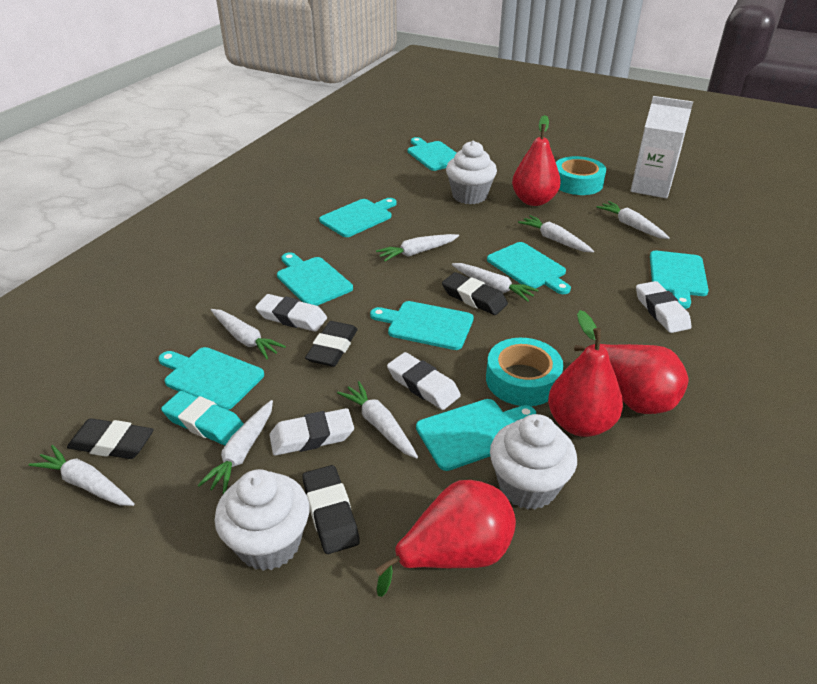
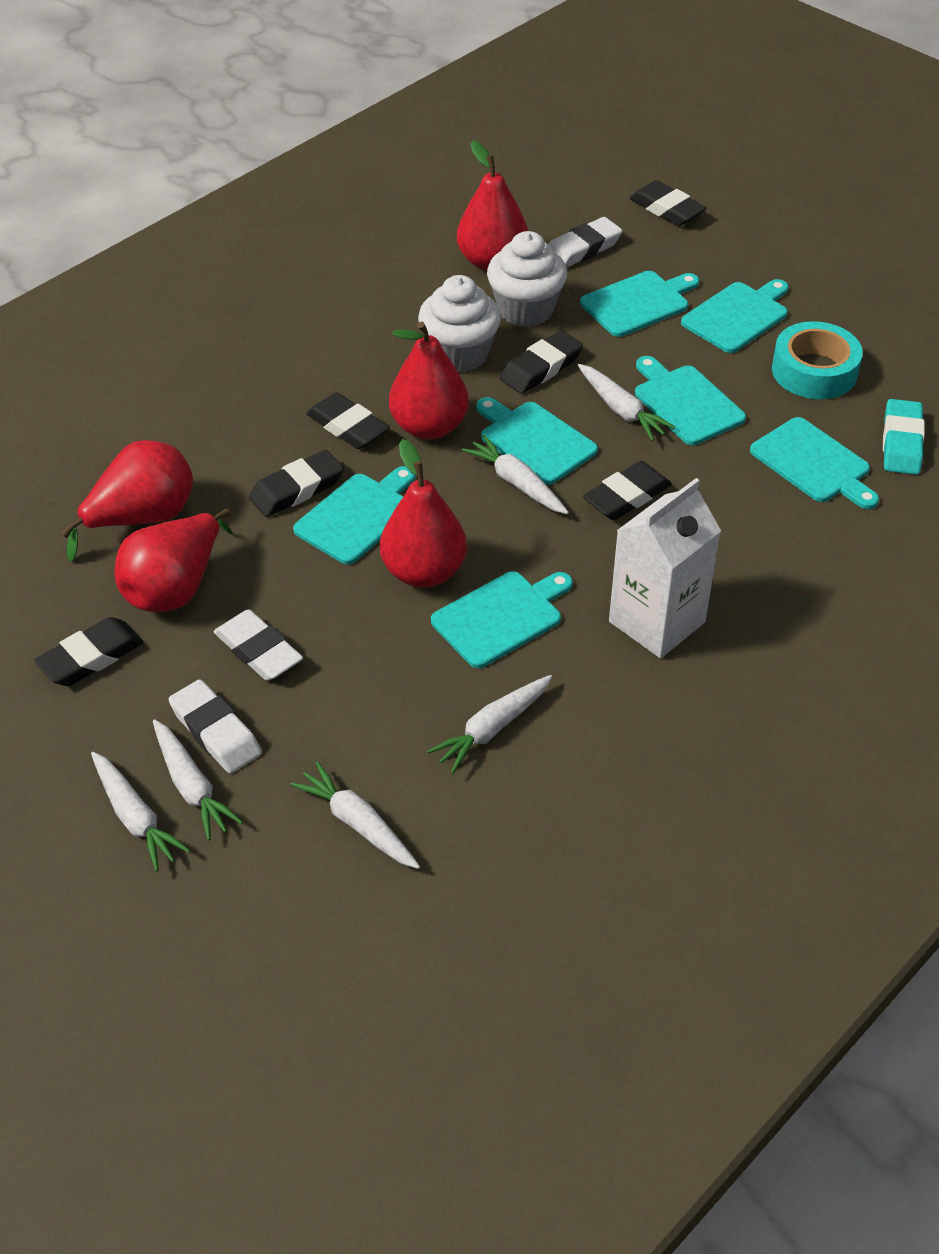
black eraser: [67,418,154,459] [302,465,360,554] [305,321,358,367] [442,272,508,315] = 4 -> [34,617,144,686] [249,450,344,517] [306,392,390,449] [500,330,583,394] [583,461,672,520] [629,180,707,226] = 6
red pear: [375,480,516,597] [512,115,561,206] [548,310,623,437] [574,344,689,414] = 4 -> [61,440,193,562] [115,508,233,612] [380,439,467,588] [389,322,469,440] [457,140,528,271] = 5
turquoise cutting board: [158,347,264,410] [277,252,353,306] [319,198,397,237] [370,301,474,350] [408,137,456,171] [416,399,536,471] [487,242,571,294] [650,251,709,309] = 8 -> [293,466,415,565] [431,571,573,668] [476,397,598,485] [580,271,699,337] [635,356,746,445] [681,279,789,353] [750,417,879,509] = 7
turquoise tape: [486,338,564,406] [556,156,606,195] = 2 -> [772,321,863,399] = 1
white carrot: [28,445,135,506] [197,400,273,494] [211,309,286,359] [337,381,418,459] [376,234,459,262] [452,263,539,302] [518,215,594,253] [596,201,670,239] = 8 -> [91,752,190,872] [153,719,243,840] [290,761,420,869] [427,675,552,774] [462,435,569,514] [578,364,676,441] = 6
white cupcake: [215,469,309,571] [446,141,497,204] [490,414,577,510] = 3 -> [418,275,501,372] [487,231,567,327] = 2
white eraser: [255,294,327,332] [269,408,354,456] [387,352,461,410] [636,281,692,333] = 4 -> [168,679,262,774] [214,610,303,681] [548,217,622,268] = 3

